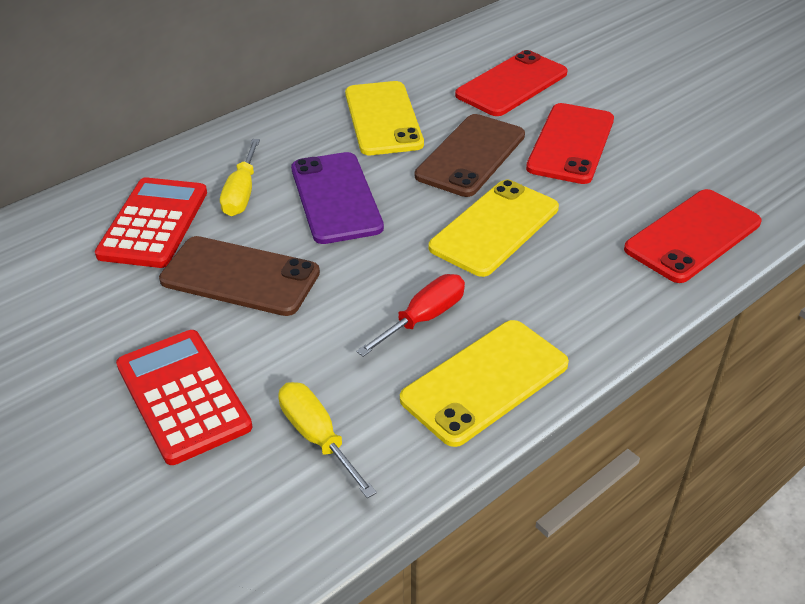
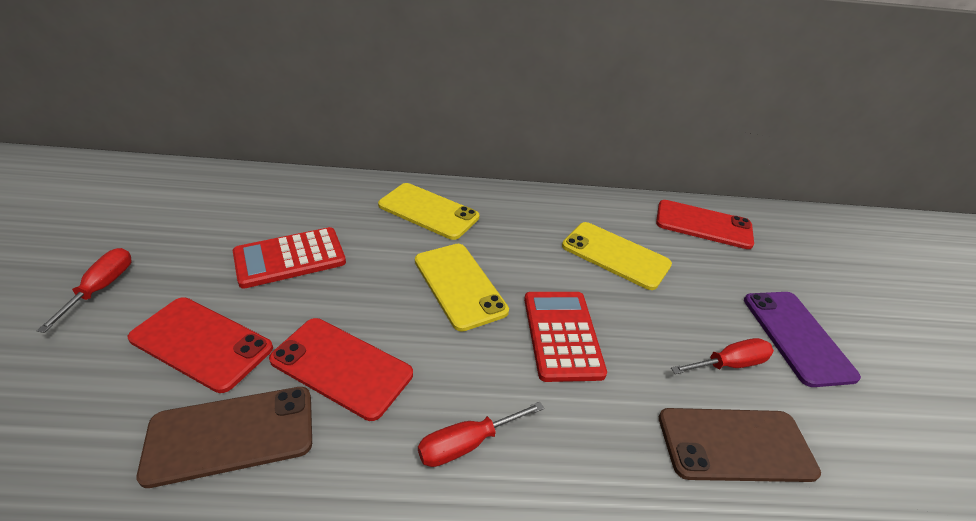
red screwdriver: [356,274,465,357] = 1 -> [37,248,132,333] [418,402,544,467] [671,338,774,374] = 3
yellow screwdriver: [220,139,260,216] [278,382,377,498] = 2 -> none = 0

